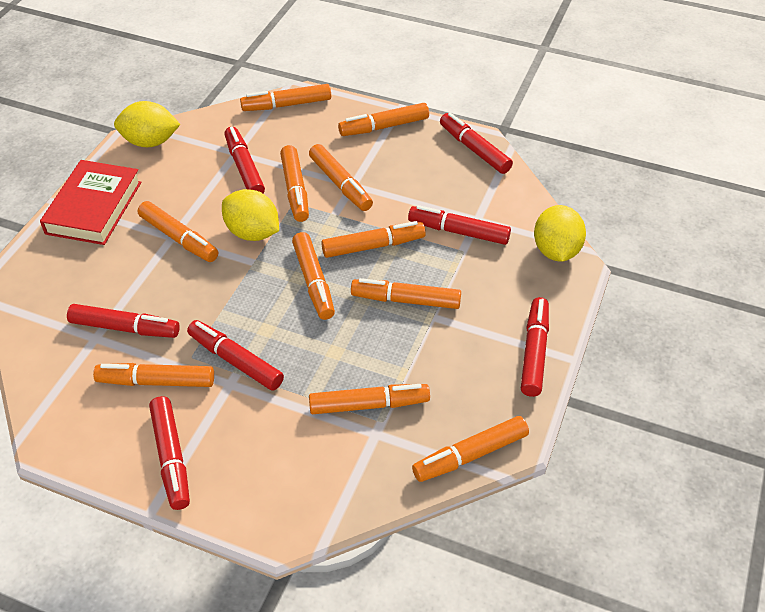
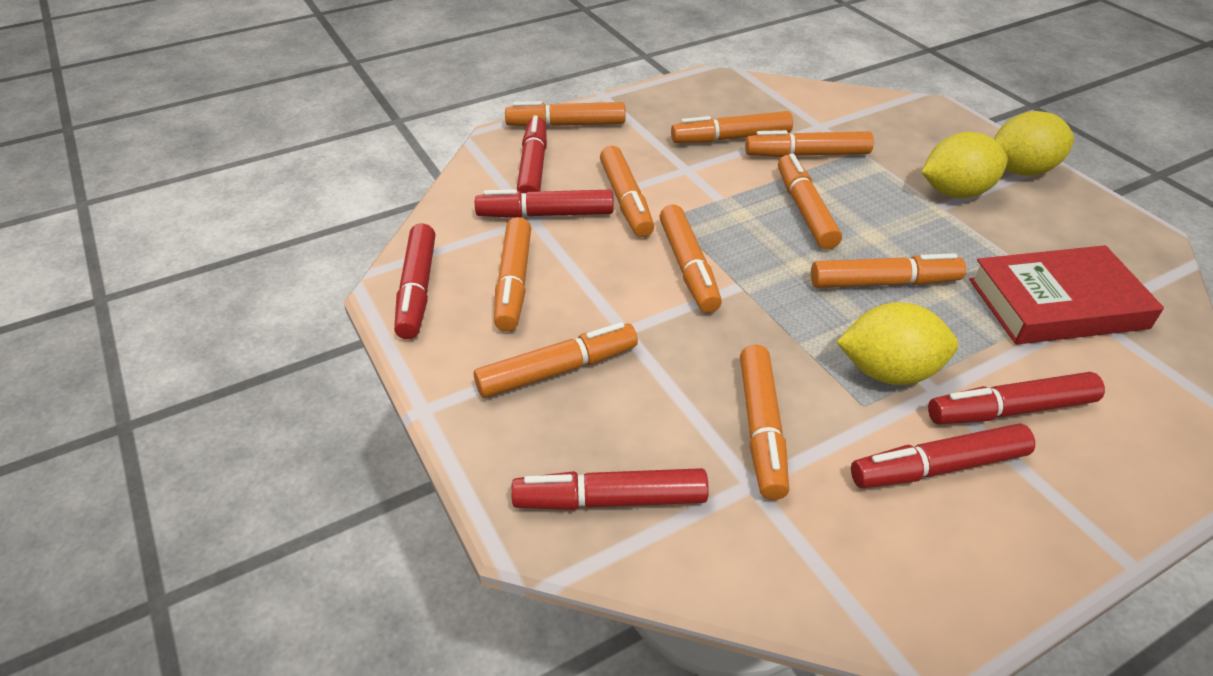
orange marker: [93,363,214,387] [138,201,218,262] [240,84,331,111] [280,145,309,222] [292,232,335,320] [309,144,373,211] [309,384,430,414] [321,221,426,258] [338,103,429,136] [351,278,461,309] [412,416,529,482] = 11 -> [474,322,638,398] [494,217,531,331] [505,101,626,126] [600,146,654,237] [659,205,722,313] [671,111,793,143] [740,345,789,500] [745,130,874,157] [778,153,842,250] [811,253,966,288] = 10
red marker: [67,304,180,338] [149,396,190,510] [187,320,284,391] [224,127,265,193] [408,205,511,245] [440,113,513,174] [521,297,549,397] = 7 -> [394,223,435,339] [475,189,614,218] [511,468,709,510] [517,115,547,193] [851,423,1035,488] [928,372,1105,425] = 6

